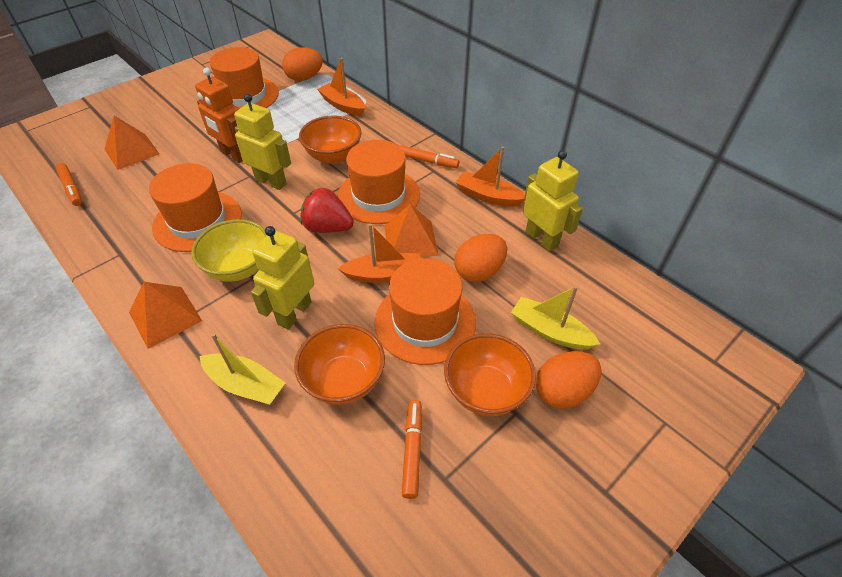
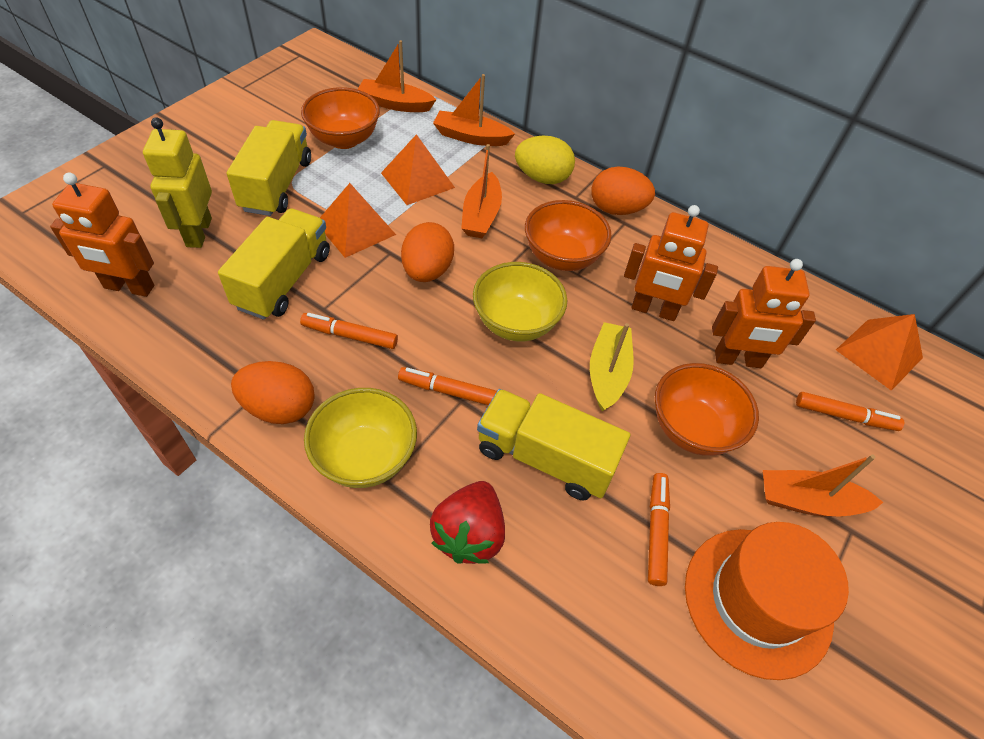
orange boat: [317,58,365,116] [338,224,420,283] [455,146,525,207] = 3 -> [357,40,436,112] [433,74,515,146] [461,144,502,238] [763,454,883,517] = 4
orange hat: [149,163,242,252] [210,47,279,109] [337,140,420,224] [375,259,476,365] = 4 -> [685,522,849,680] = 1
orange marker: [56,163,82,206] [400,145,459,168] [402,400,422,499] = 3 -> [300,313,398,349] [398,367,497,405] [648,473,670,586] [796,392,904,431] = 4
orange robot: [195,68,243,163] = 1 -> [50,173,154,297] [624,205,718,321] [712,259,816,368] = 3
yellow boat: [199,333,285,405] [511,286,600,350] = 2 -> [590,322,634,411] = 1
yellow bowl: [191,219,267,282] = 1 -> [304,388,417,488] [473,262,567,341] = 2
yellow egg: none = 0 -> [515,136,575,184] = 1
yellow robot: [234,94,291,190] [251,226,314,330] [523,150,583,252] = 3 -> [143,117,212,248] = 1
yellow truck: none = 0 -> [218,208,330,320] [227,120,311,216] [477,389,630,501] = 3

